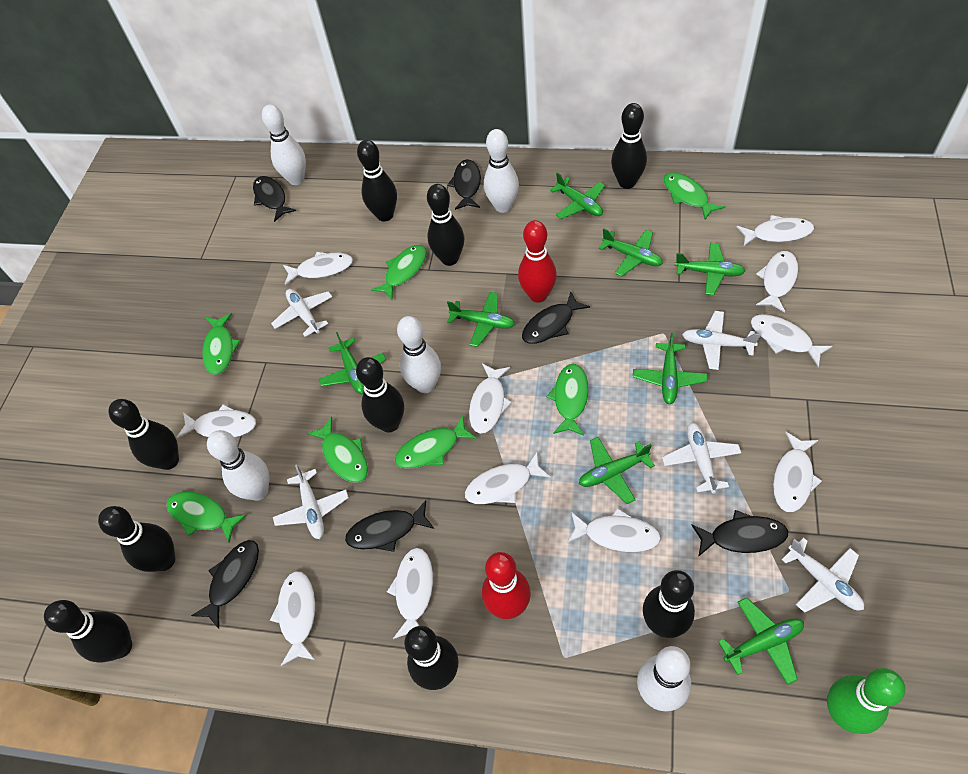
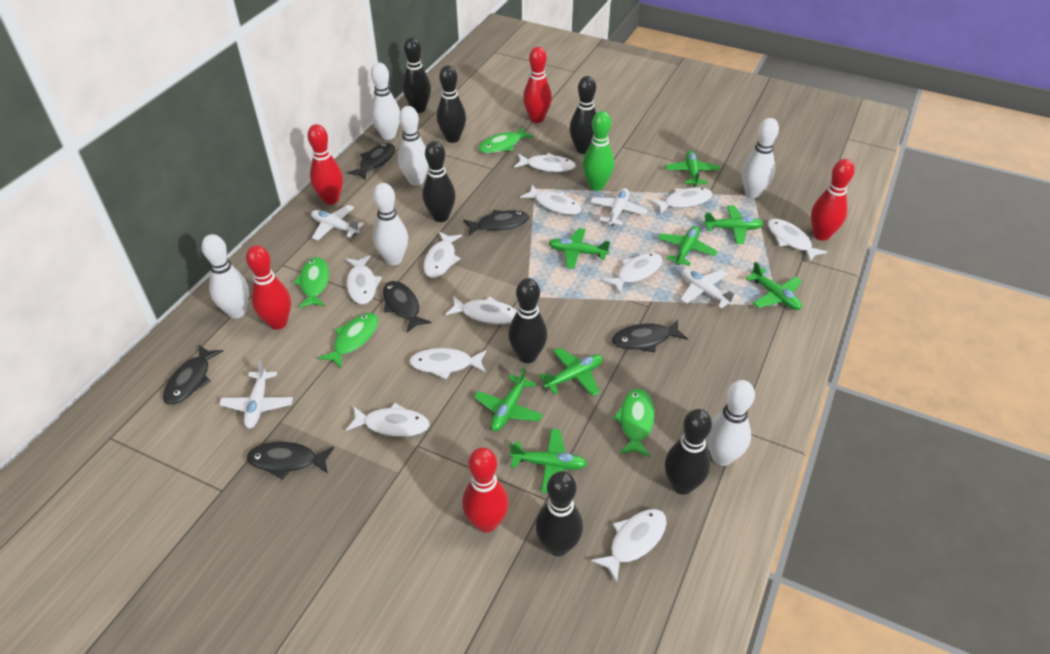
black bowling pin: [44,600,132,662] [98,506,175,572] [109,399,179,470] [356,357,404,432] [357,140,397,221] [404,626,459,690] [427,184,464,266] [611,103,647,189] [643,570,695,638] = 9 -> [403,37,431,113] [423,141,456,222] [437,65,466,143] [508,278,547,363] [536,471,583,556] [570,76,596,154] [665,409,712,495] = 7
green fish: [166,492,247,543] [202,313,240,375] [307,417,368,483] [371,245,427,300] [395,416,477,469] [547,364,589,436] [663,172,725,219] = 7 -> [293,257,329,308] [318,313,378,369] [478,127,534,153] [613,389,654,457] = 4
red bowling pin: [482,552,531,619] [518,220,557,303] = 2 -> [246,245,291,330] [307,124,343,205] [462,447,509,533] [523,46,552,123] [811,159,855,241] = 5
white bowling pin: [207,430,269,501] [262,104,306,185] [397,316,441,393] [484,129,519,213] [637,646,691,711] = 5 -> [202,234,249,318] [370,62,400,140] [373,183,408,265] [398,106,429,186] [706,380,755,466] [742,118,779,198] = 6
white plane: [271,289,332,337] [273,464,349,539] [662,423,741,494] [682,311,761,370] [782,537,864,613] = 5 -> [219,360,293,429] [311,205,364,241] [590,188,647,226] [680,268,738,309] = 4

